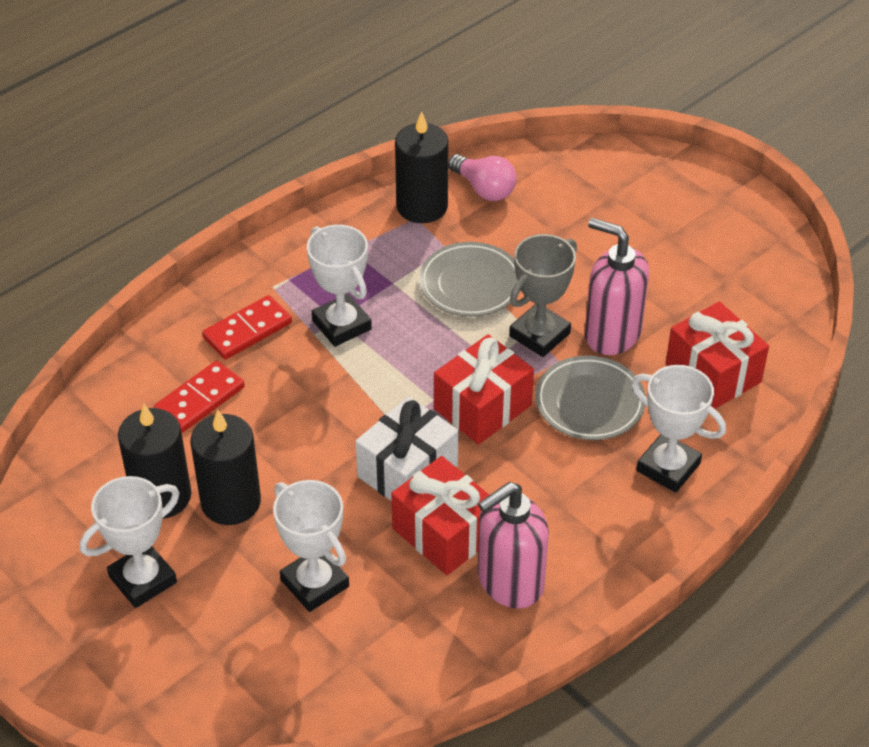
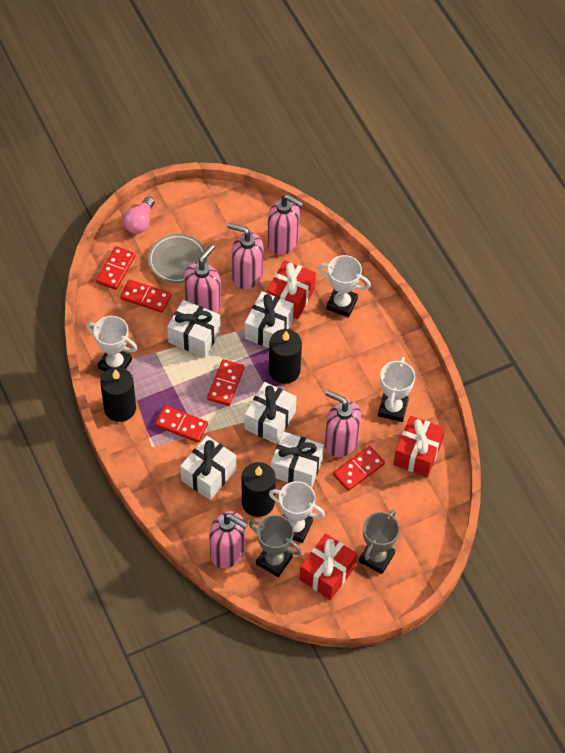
grey plate: [419,242,521,317] [535,356,646,440] = 2 -> [148,234,207,283] = 1
grey trophy: [509,234,577,357] = 1 -> [249,515,302,577] [359,509,400,574] = 2
pink soap dispenser: [478,482,549,609] [585,218,649,355] = 2 -> [184,244,221,313] [209,511,248,569] [228,223,264,289] [267,194,304,255] [325,390,361,457] = 5
red domino: [154,361,245,433] [202,295,292,360] = 2 -> [96,246,136,290] [120,279,171,313] [155,405,208,443] [207,359,244,406] [333,446,385,491] = 5
white gift: [356,396,459,501] = 1 -> [167,300,221,357] [180,436,236,500] [245,291,294,348] [245,382,297,444] [271,432,324,488] = 5

